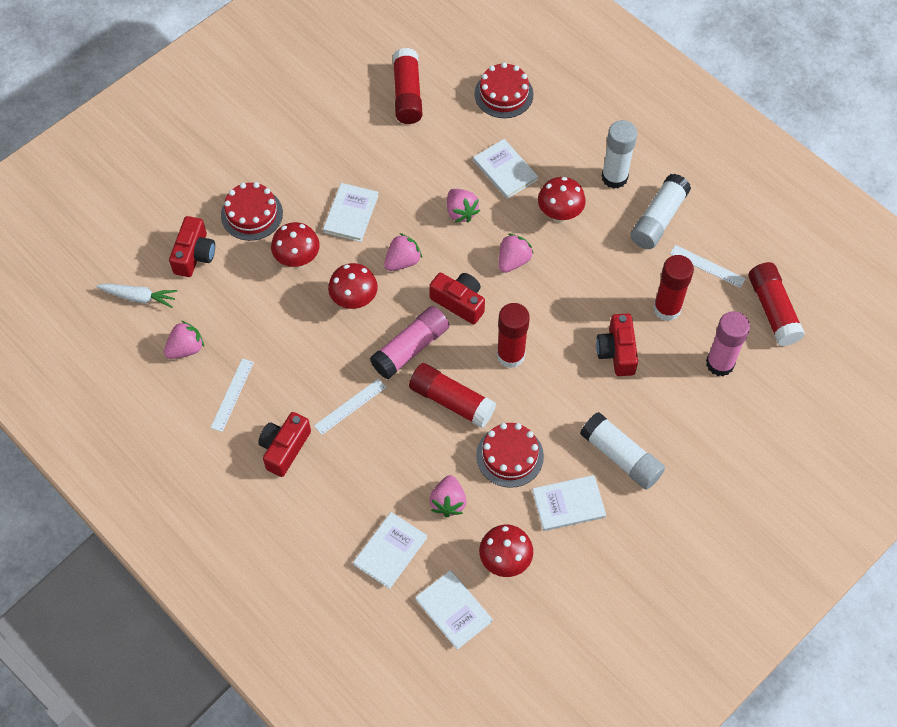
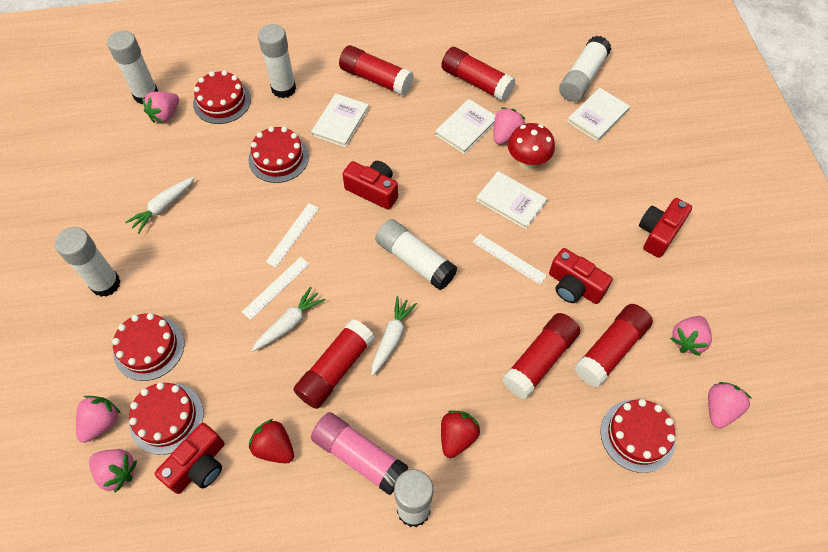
pink glue stick: [370,306,449,379] [706,311,750,376] = 2 -> [311,412,408,495] = 1
pink strawberry: [164,321,204,359] [384,233,422,271] [429,475,466,518] [447,189,480,223] [499,234,534,273] = 5 -> [76,396,121,443] [89,449,137,493] [142,92,179,123] [494,107,525,145] [670,316,712,356] [708,382,752,428] = 6
red cake: [221,182,283,241] [474,62,534,118] [476,423,544,488] = 3 -> [112,313,184,381] [129,382,204,455] [193,70,251,124] [248,126,309,183] [601,399,676,473] = 5
red mushroom: [271,222,320,268] [328,263,378,309] [479,525,533,577] [538,177,586,223] = 4 -> [508,123,555,170] = 1
red strawberry: none = 0 -> [249,419,294,463] [441,410,480,458] = 2
white book: [323,183,379,242] [353,512,427,589] [415,570,493,650] [473,139,538,199] [532,475,606,531] = 5 -> [311,93,369,147] [435,99,496,154] [476,171,547,229] [567,88,630,142] = 4
white carrot: [96,283,177,308] = 1 -> [125,177,194,234] [251,286,325,352] [371,296,417,376] = 3
white glue stick: [580,412,665,490] [602,120,637,189] [630,174,691,249] = 3 -> [55,227,121,297] [107,30,158,104] [258,24,296,98] [375,219,457,290] [394,469,433,527] [559,36,611,102] = 6

